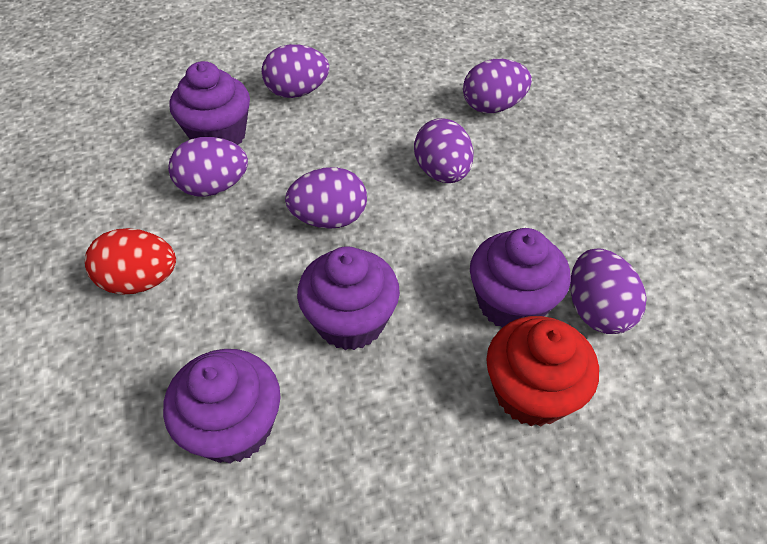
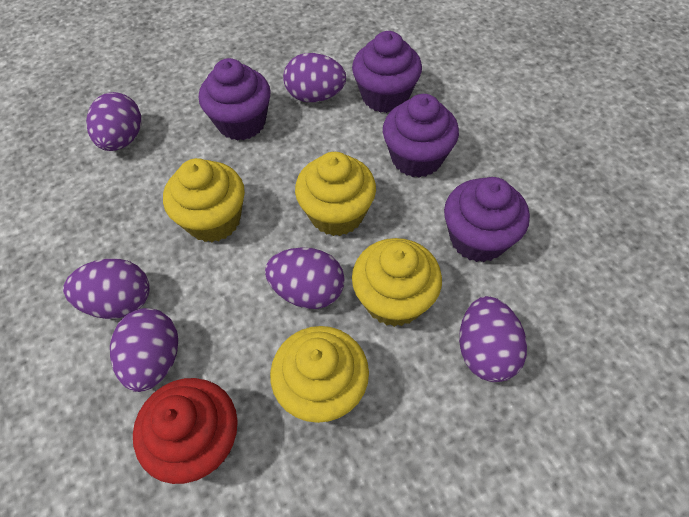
red egg: [85,228,176,294] = 1 -> none = 0
yellow cupcake: none = 0 -> [163,158,245,242] [270,326,369,423] [295,152,376,236] [352,238,442,327] = 4

